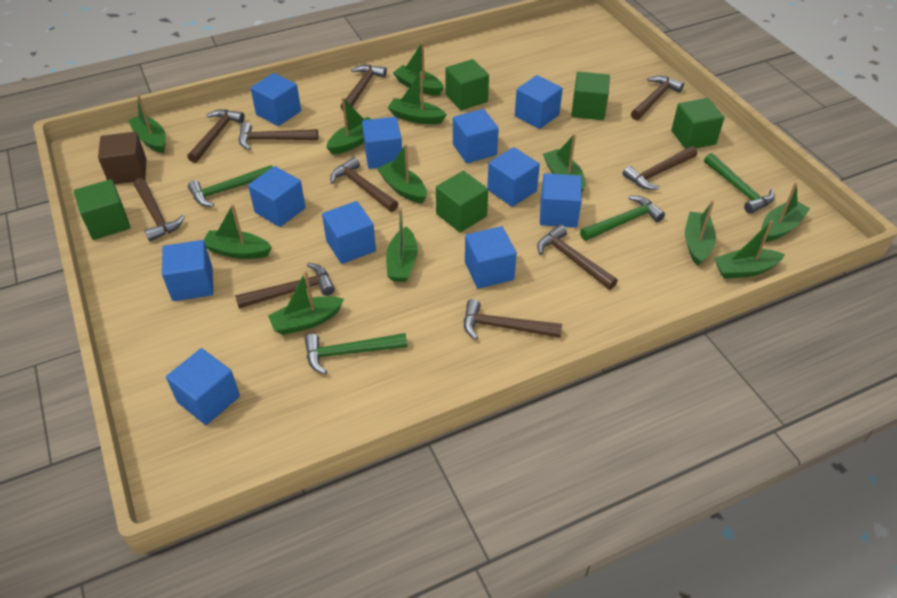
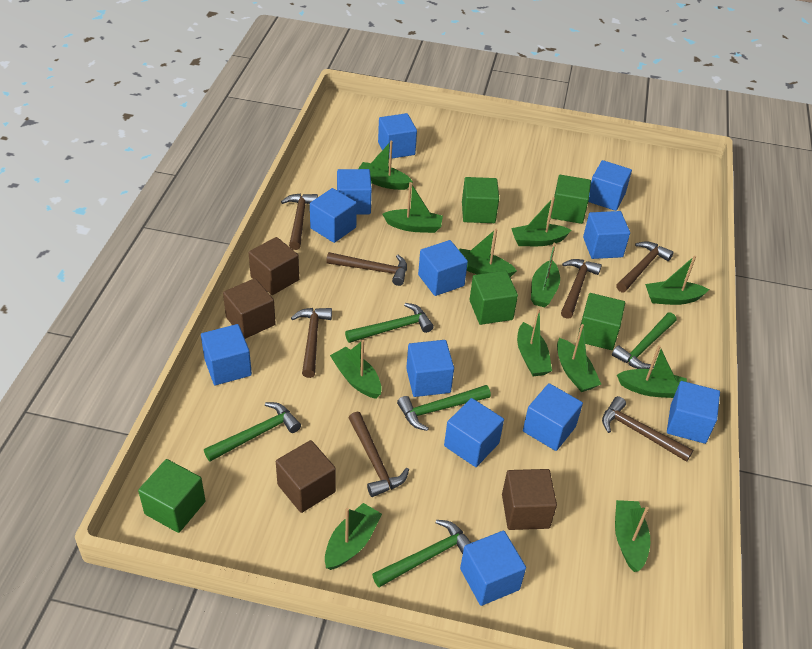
blue cube: [162,240,213,301] [166,348,240,425] [248,166,306,227] [250,73,301,126] [322,201,376,264] [362,117,402,169] [453,109,499,163] [465,226,517,289] [487,147,540,207] [515,75,563,129] [540,173,582,228] = 11 -> [201,324,252,385] [310,188,357,243] [337,169,372,215] [378,113,417,158] [406,340,454,397] [418,240,468,296] [444,398,504,467] [460,531,526,606] [523,383,583,451] [583,211,630,259] [588,160,632,211] [667,381,720,444] = 12
brown cube: [98,132,147,185] = 1 -> [223,278,276,339] [249,237,299,295] [276,440,336,513] [502,469,557,530] = 4
brown hammer: [134,178,185,241] [187,109,245,163] [235,263,335,309] [239,122,318,150] [330,157,398,212] [340,65,387,110] [464,299,562,340] [537,225,618,290] [622,146,697,190] [631,76,684,120] = 10 -> [281,193,318,250] [291,308,332,378] [326,252,407,286] [349,412,409,497] [561,259,602,319] [602,396,693,462] [616,241,674,292] = 7
green hammer: [188,165,272,207] [305,333,407,374] [580,196,665,241] [704,153,775,214] = 4 -> [204,402,301,461] [345,303,434,343] [372,520,472,587] [397,385,491,431] [612,313,676,369] = 5

